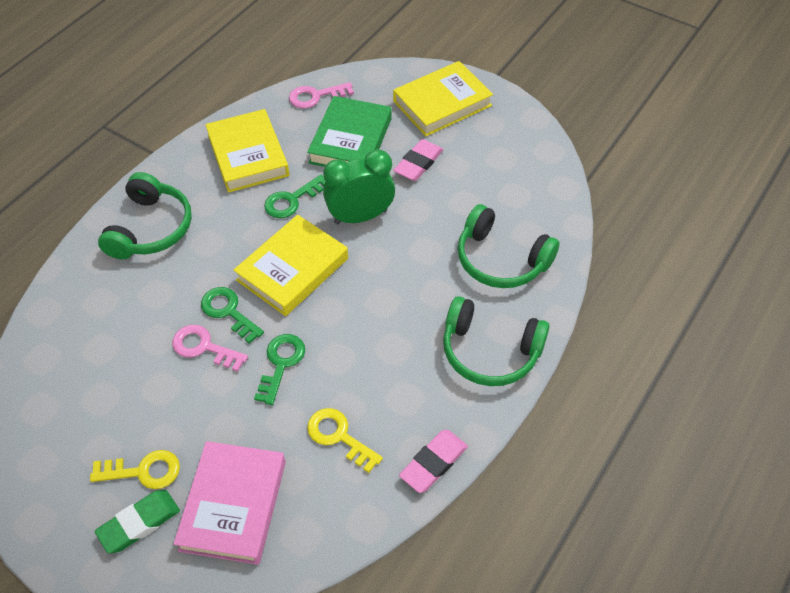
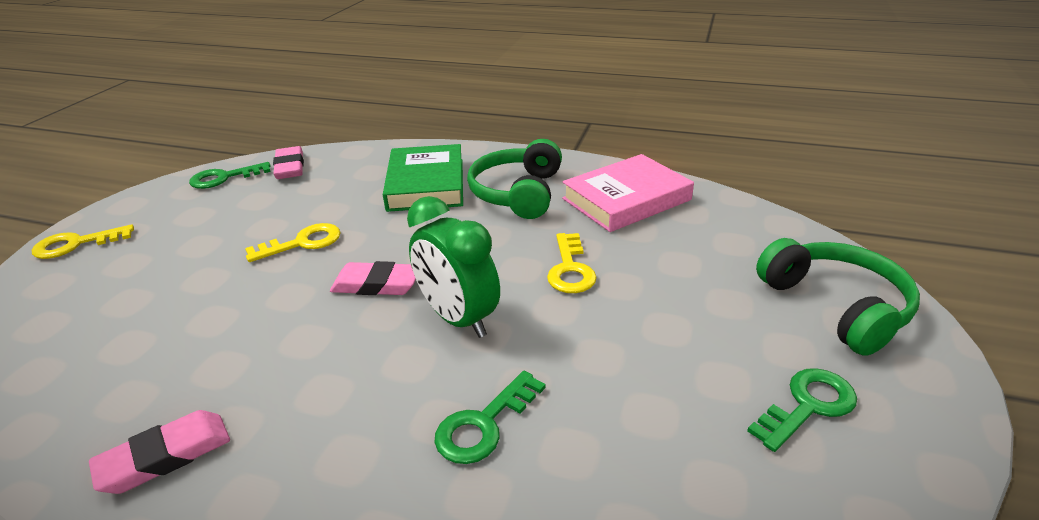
green eraser: [95,490,180,553] = 1 -> none = 0
green headphones: [98,172,192,259] [443,296,549,386] [458,204,560,288] = 3 -> [467,139,562,219] [756,238,920,356] = 2
pink eraser: [393,139,443,181] [399,430,468,493] = 2 -> [89,410,230,494] [273,146,304,179] [330,261,416,295] = 3
pink key: [172,325,248,372] [289,82,354,108] = 2 -> none = 0
yellow book: [206,109,289,193] [233,215,348,316] [393,61,493,136] = 3 -> none = 0
yellow key: [90,450,180,489] [307,408,383,473] = 2 -> [32,224,134,259] [245,223,341,262] [547,233,597,293] = 3

